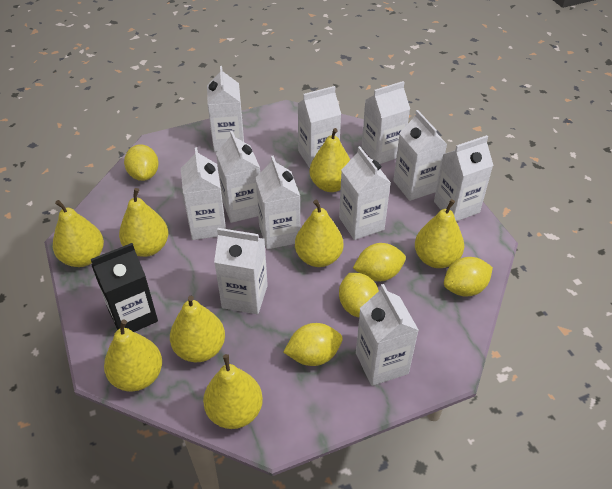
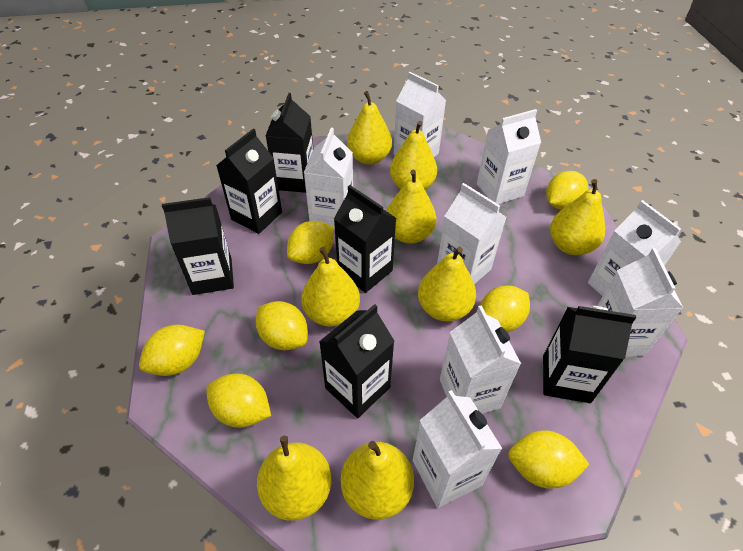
black carton: [91,243,158,332] = 1 -> [162,197,234,295] [216,129,282,234] [266,93,313,193] [319,304,394,418] [334,185,396,293] [543,306,636,403] = 6
white carton: [181,147,226,240] [207,66,244,152] [214,228,268,314] [216,131,260,223] [255,156,300,249] [298,86,341,168] [339,146,391,240] [356,284,419,386] [362,81,410,164] [393,110,447,201] [434,135,493,221] = 11 -> [304,128,353,230] [394,72,446,157] [413,390,502,508] [437,183,506,284] [440,305,521,414] [477,109,541,204] [588,200,681,296] [597,248,683,357] = 8
yellow lemon: [124,144,159,181] [283,323,343,366] [339,273,379,317] [353,243,406,282] [444,257,493,297] = 5 -> [139,325,205,376] [206,374,271,428] [256,301,308,350] [287,221,333,264] [480,285,530,332] [508,430,590,489] [546,171,588,210] = 7

